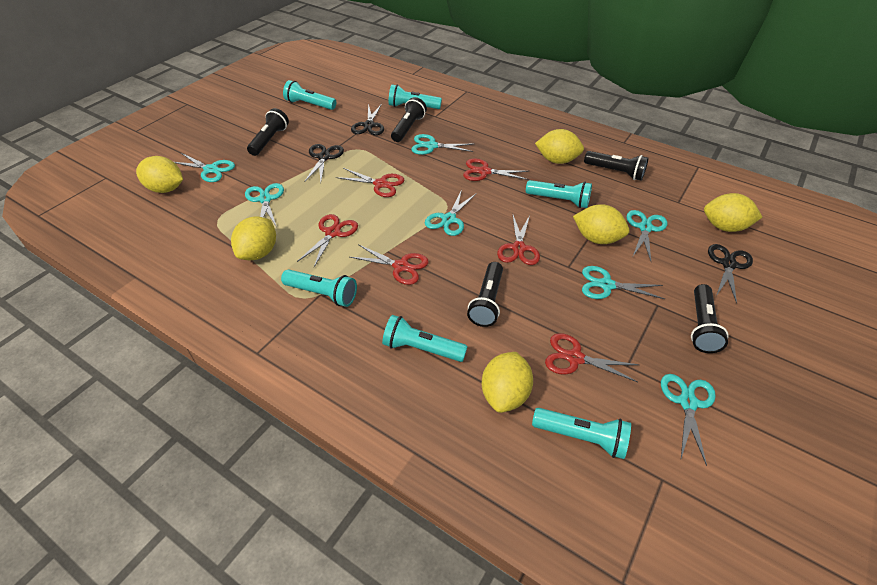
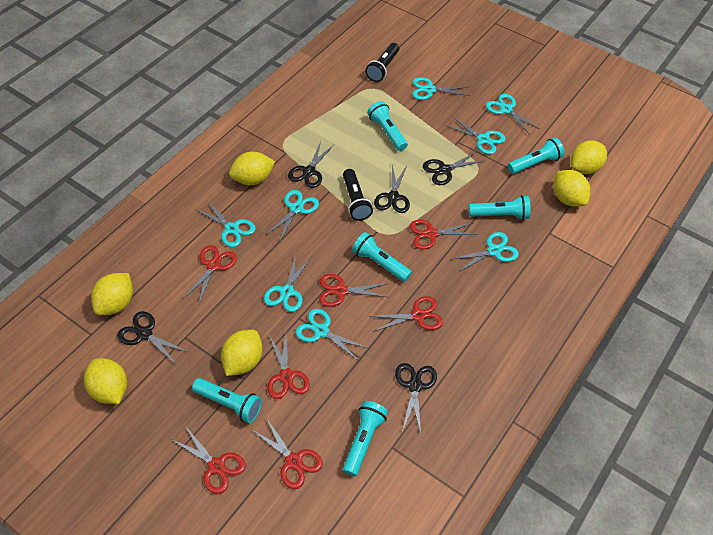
black flashlight: [247,108,289,156] [391,97,427,142] [467,262,503,327] [584,151,648,181] [691,284,729,353] = 5 -> [343,169,373,221] [365,43,399,82] = 2
black scissors: [305,144,344,182] [351,104,384,135] [708,244,753,304] = 3 -> [117,311,188,364] [288,141,334,188] [374,165,410,213] [395,363,437,434] [423,151,486,185] = 5
red scissors: [297,214,358,267] [336,168,404,197] [350,244,429,285] [463,158,530,181] [497,215,540,265] [545,333,639,382] = 6 -> [172,427,246,494] [183,245,237,304] [251,418,323,489] [267,334,310,399] [319,274,389,307] [369,296,443,332] [409,220,478,250] = 7
turquoise scissors: [174,153,235,182] [245,183,284,227] [411,134,474,155] [425,189,477,236] [582,266,665,299] [627,210,667,261] [661,374,716,466] = 7 -> [195,200,256,247] [264,254,311,312] [266,190,319,243] [295,309,367,361] [412,77,470,100] [445,116,505,155] [452,232,519,272] [486,94,540,135] = 8

